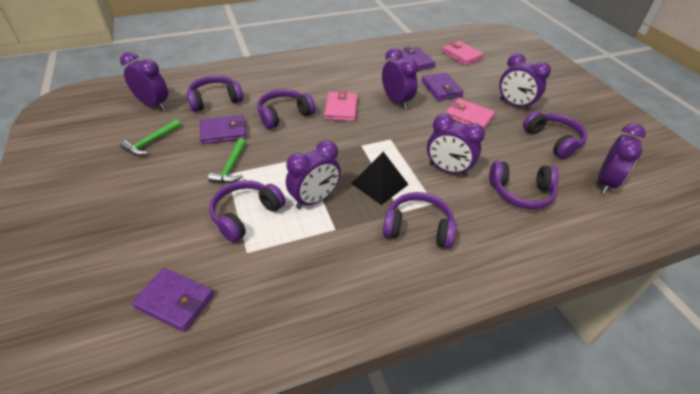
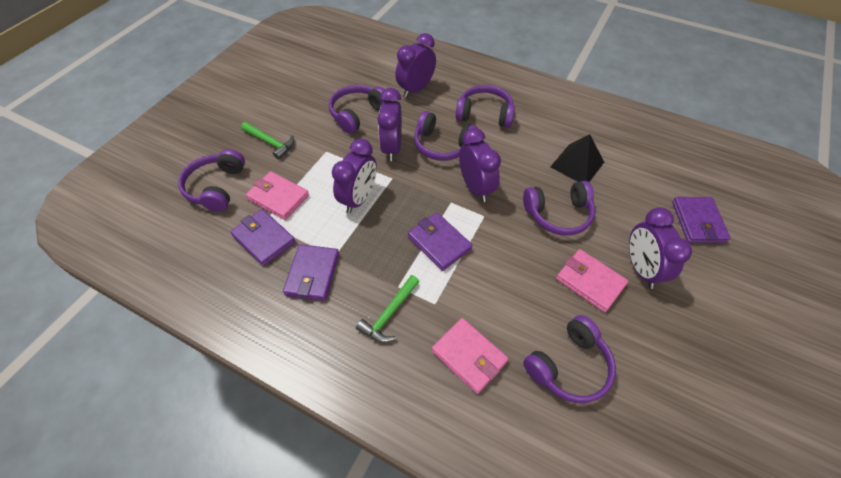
purple clock: [120,52,168,110] [286,140,341,209] [382,48,418,109] [427,114,485,177] [499,53,551,111] [598,123,646,194] = 6 -> [332,139,377,213] [377,88,402,161] [395,33,436,98] [459,128,501,202] [629,207,692,289] = 5

